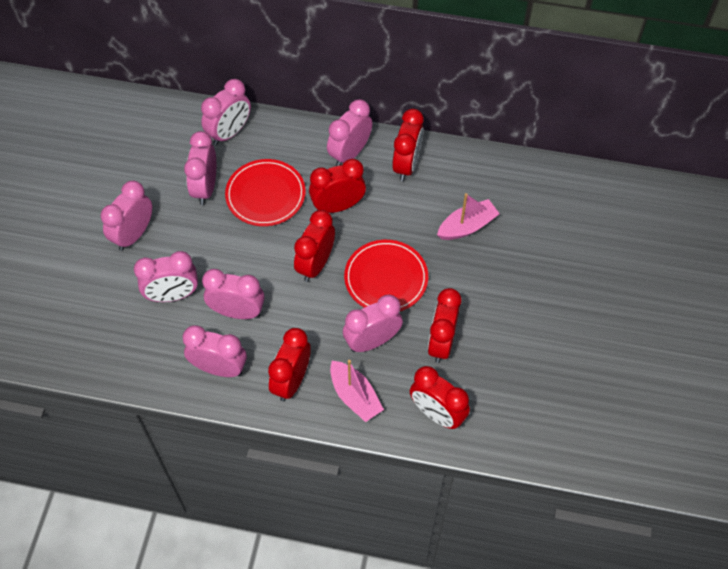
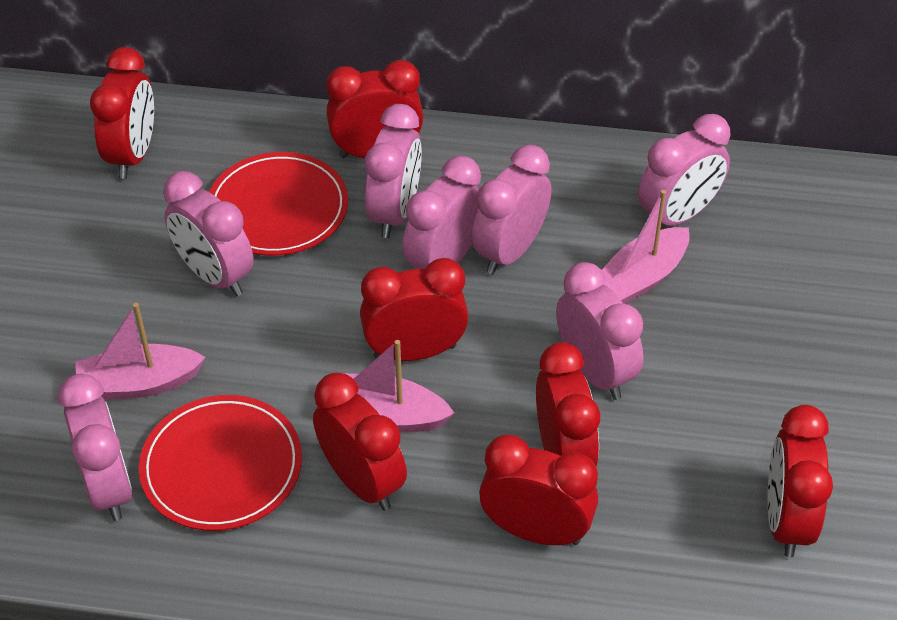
pink boat: [330,360,384,422] [437,193,500,240] = 2 -> [75,303,206,400] [344,340,455,432] [602,190,690,304] = 3
pink clock: [101,181,152,251] [134,251,198,302] [182,325,247,377] [184,131,216,205] [201,79,251,145] [202,269,265,319] [327,99,372,166] [343,295,403,352] = 8 -> [58,373,132,521] [163,171,254,297] [365,104,422,238] [402,156,481,269] [472,145,551,275] [556,262,643,400] [638,114,731,226] = 7
red clock: [268,328,311,401] [294,210,335,282] [309,159,366,213] [392,109,424,181] [410,366,470,429] [428,288,462,363] = 6 -> [90,47,154,179] [313,373,407,511] [327,60,423,158] [360,258,469,361] [479,435,598,545] [536,342,600,467] [768,405,833,557] = 7

